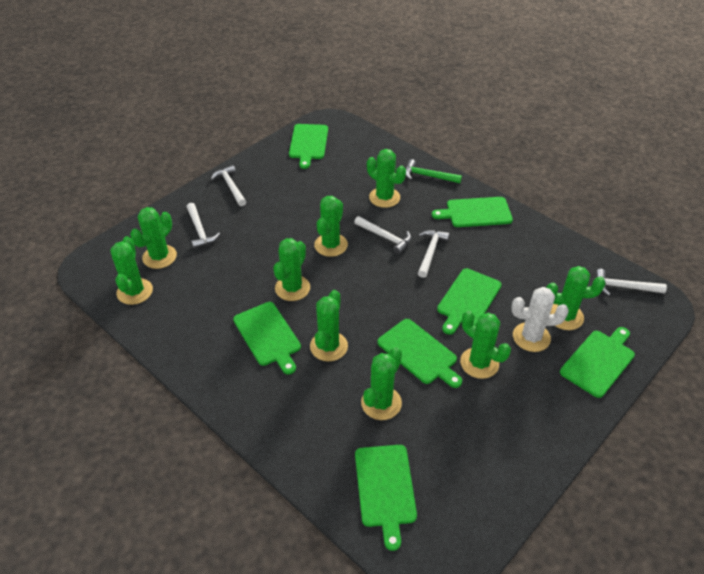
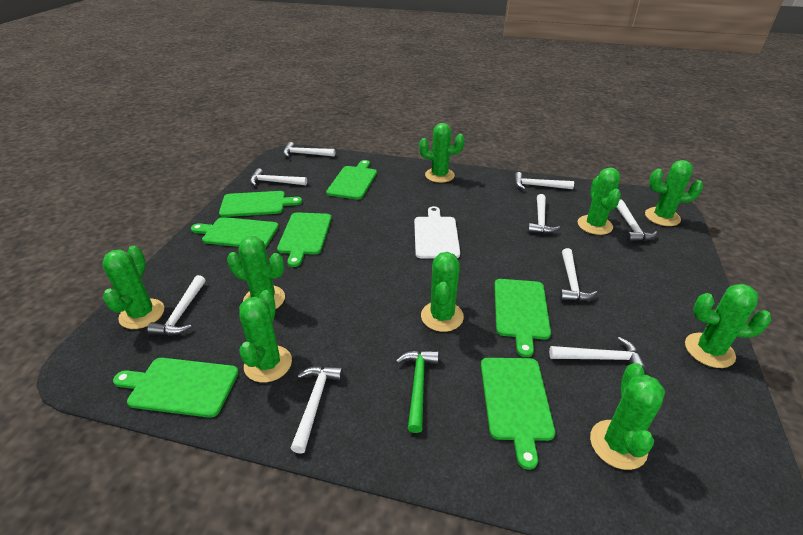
white cactus: [511,287,569,352] = 1 -> none = 0
white cutting board: none = 0 -> [414,206,460,259] = 1
white hammer: [187,203,220,249] [211,165,246,206] [354,216,411,254] [418,230,450,278] [596,269,667,296] = 5 -> [147,275,206,335] [250,168,307,186] [283,142,335,157] [290,366,343,454] [514,172,574,190] [528,194,560,234] [549,337,646,371] [560,248,597,301] [616,200,657,242] = 9

